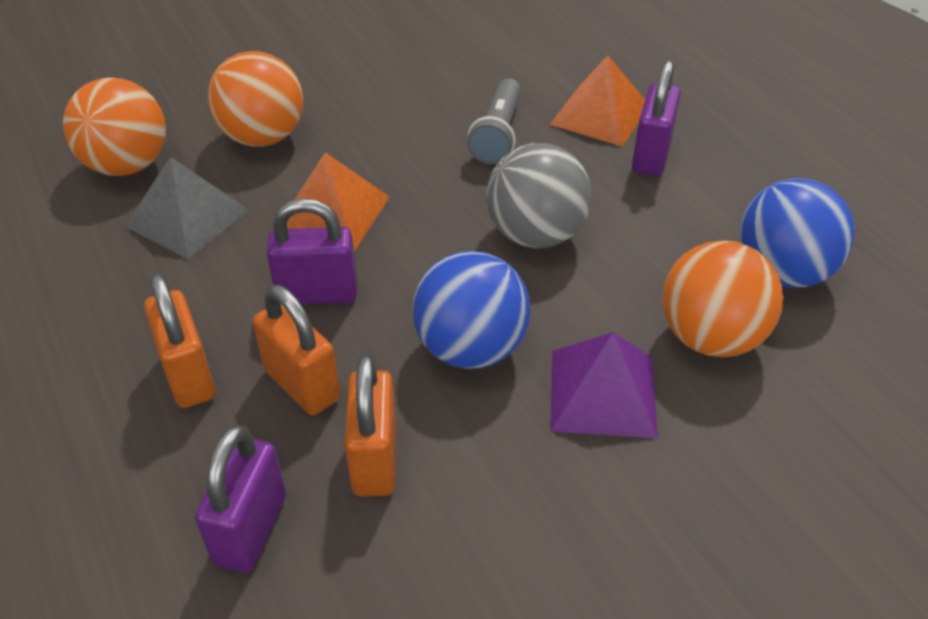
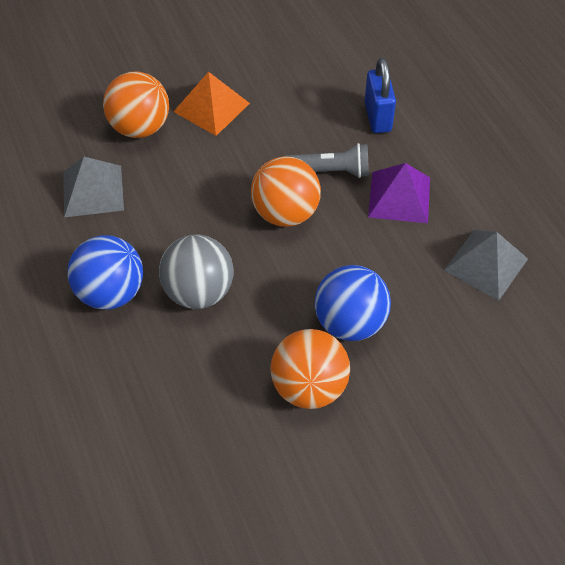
blue padlock: none = 0 -> [364,58,396,133] = 1
grey pyramid: [125,157,249,259] = 1 -> [63,157,124,217] [444,230,528,301] = 2
orange padlock: [144,273,215,408] [253,284,340,416] [345,354,396,496] = 3 -> none = 0
orange pyramid: [287,152,389,251] [549,55,645,147] = 2 -> [173,72,250,136] = 1
purple padlock: [195,424,286,573] [266,198,357,305] [632,60,681,176] = 3 -> none = 0

